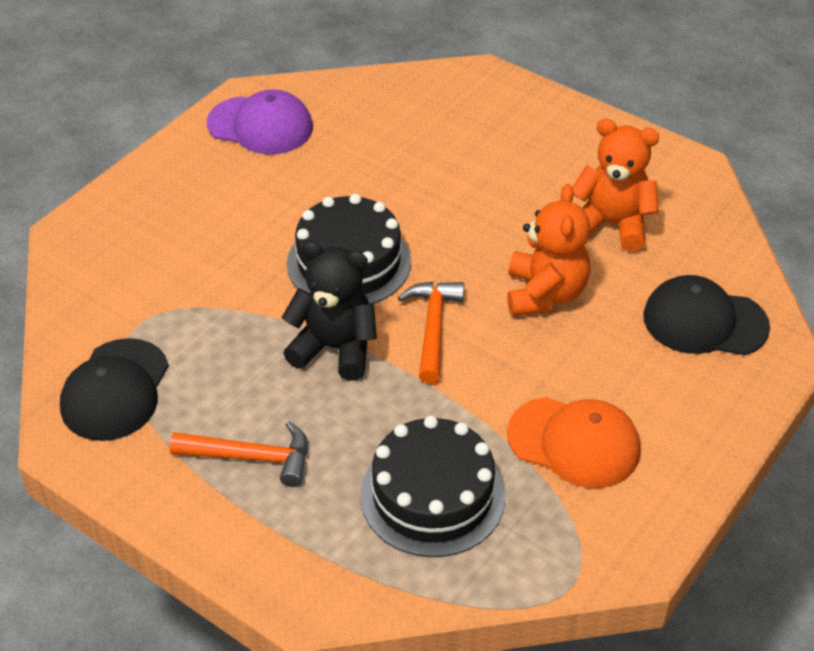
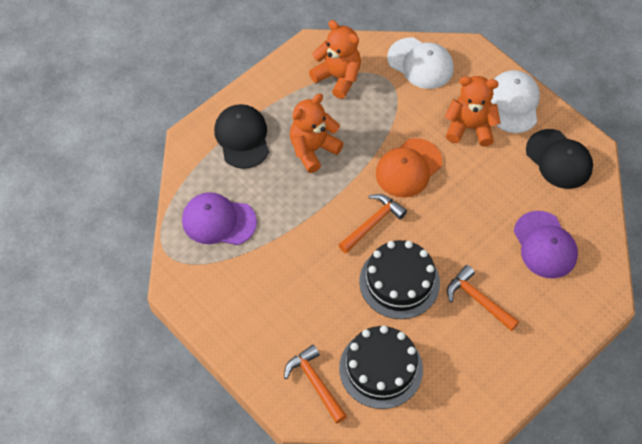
black teddy bear: [282,241,377,380] = 1 -> none = 0
orange hammer: [170,421,308,487] [398,282,464,384] = 2 -> [284,345,347,423] [339,194,407,254] [447,265,519,331] = 3
orange teddy bear: [507,184,590,316] [572,119,659,252] = 2 -> [290,94,344,173] [309,20,361,99] [445,76,501,147] = 3
purple cap: [207,90,313,154] = 1 -> [182,192,257,245] [514,211,578,278] = 2
white cap: none = 0 -> [387,38,454,89] [491,70,540,133] = 2

